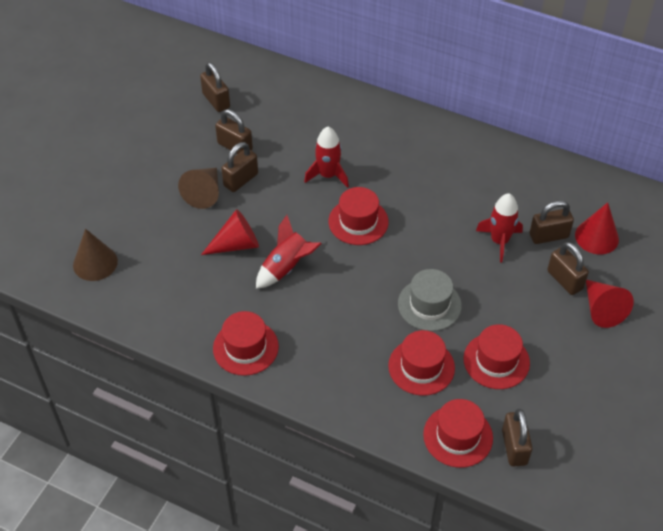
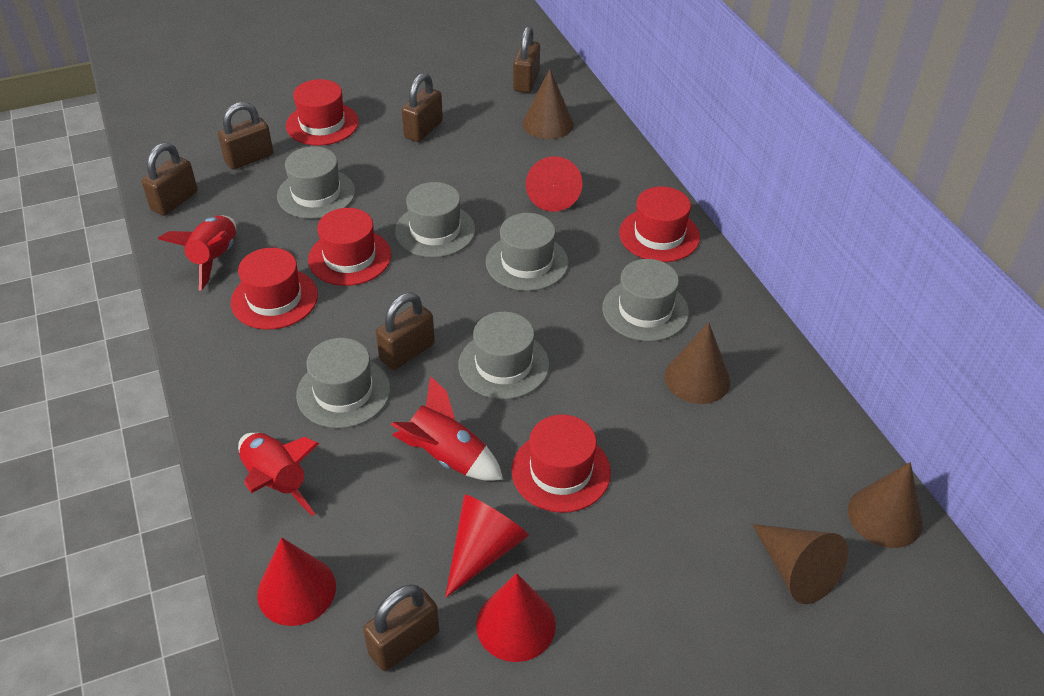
brown cone: [73,229,118,281] [178,168,219,209] = 2 -> [522,69,574,139] [664,322,730,404] [752,524,848,604] [848,462,923,548] = 4
grey hat: [398,269,462,331] = 1 -> [277,146,355,219] [296,338,390,429] [395,182,476,258] [458,312,549,399] [486,213,569,291] [602,259,689,342] = 6
red cone: [201,209,259,255] [575,202,619,254] [586,280,634,328] = 3 -> [257,538,336,626] [445,495,529,598] [476,573,556,662] [526,156,582,212] = 4

